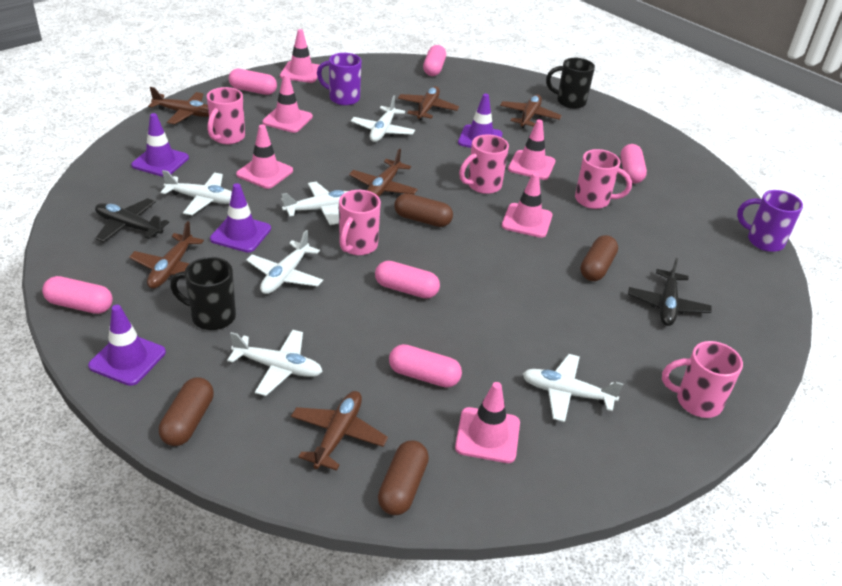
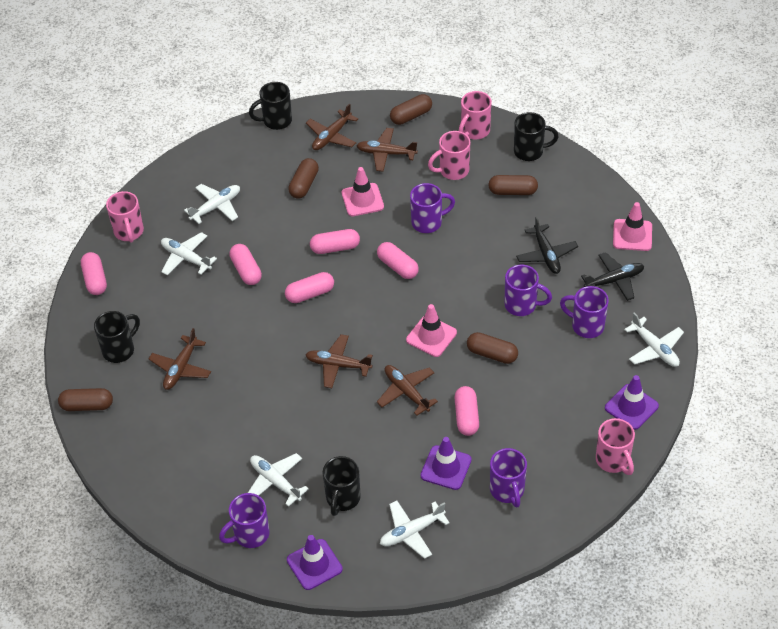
black mug: [170,257,236,330] [546,58,595,109] = 2 -> [94,311,140,363] [249,82,292,130] [323,456,361,516] [514,112,559,161] = 4
brown capsule: [159,377,214,446] [378,440,429,515] [394,193,453,227] [580,235,618,281] = 4 -> [58,388,113,411] [288,158,319,198] [390,94,432,125] [467,332,518,364] [489,175,538,195] = 5
brown plane: [129,221,204,289] [148,87,209,124] [291,391,388,471] [349,149,418,197] [398,86,459,121] [500,94,562,128] = 6 -> [149,328,211,390] [306,104,358,150] [306,334,373,388] [356,128,418,172] [377,365,438,416] = 5
pink mug: [207,87,245,144] [339,190,381,255] [459,134,509,194] [575,149,632,209] [662,341,743,418] = 5 -> [106,191,144,243] [428,131,470,180] [459,91,492,139] [596,418,635,475] = 4
pink traffic cone: [236,125,293,189] [262,74,313,133] [280,29,319,83] [455,382,520,463] [502,173,553,238] [508,120,555,180] = 6 -> [342,167,384,216] [406,304,457,357] [613,202,652,251] = 3
purple mug: [317,53,362,106] [737,190,803,252] = 2 -> [219,493,269,548] [410,183,455,233] [490,448,527,507] [504,265,552,316] [560,286,609,338] = 5
purple traffic cone: [88,305,166,386] [131,113,189,177] [210,183,271,252] [458,94,502,148] = 4 -> [287,535,343,590] [421,437,472,490] [605,375,659,430] = 3
white plane: [160,170,232,215] [227,329,323,396] [246,230,323,294] [281,182,348,225] [351,95,415,142] [523,354,623,422] = 6 -> [161,232,217,276] [184,184,240,224] [248,453,309,507] [380,500,450,559] [624,312,684,367] = 5

